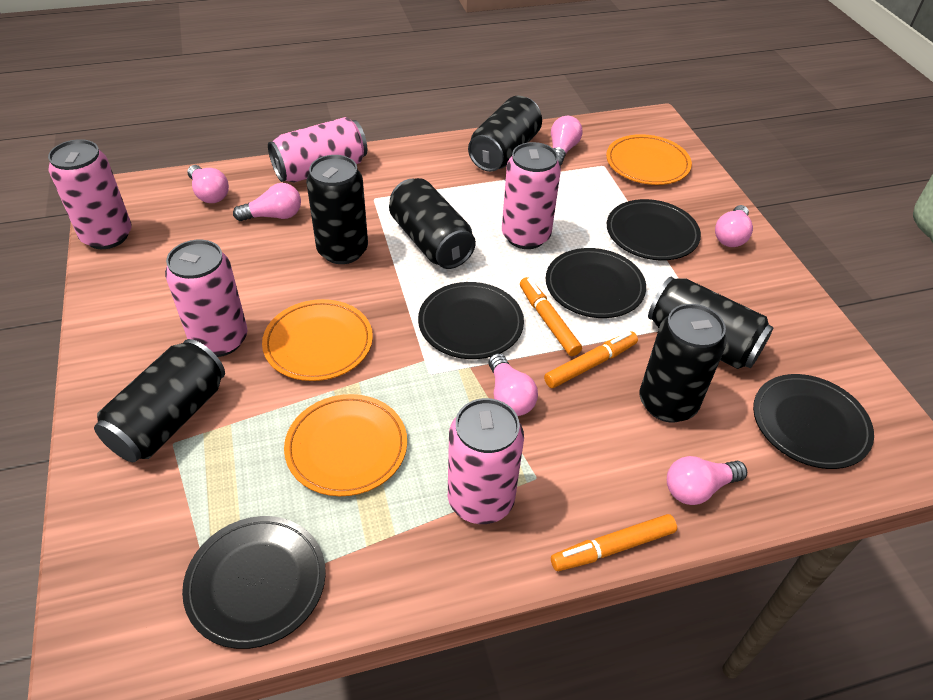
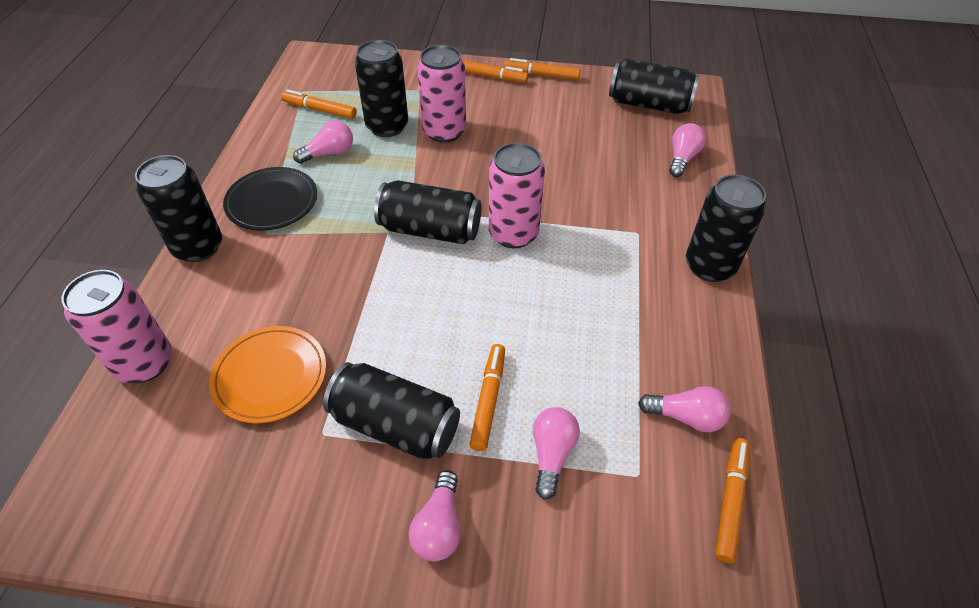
black plate: [182,516,326,649] [418,282,524,359] [546,248,646,318] [607,199,701,260] [753,374,874,469] = 5 -> [223,167,317,230] = 1
orange marker: [520,277,582,356] [544,331,638,388] [551,514,677,571] = 3 -> [281,89,357,119] [463,60,528,83] [469,344,505,451] [504,58,580,80] [715,438,749,563] = 5
orange plate: [262,299,373,381] [284,394,407,496] [606,134,692,185] = 3 -> [209,326,326,423] = 1
pink can: [48,139,131,249] [165,240,247,357] [268,117,367,183] [448,398,524,524] [502,142,561,249] = 5 -> [62,270,172,383] [417,45,466,143] [489,143,545,248] = 3
pink light bulb: [187,165,229,203] [233,183,301,221] [488,353,538,416] [551,116,583,166] [667,456,747,505] [715,205,753,247] = 6 -> [293,121,353,164] [409,470,461,561] [533,407,580,500] [638,386,730,432] [669,123,706,177] = 5

